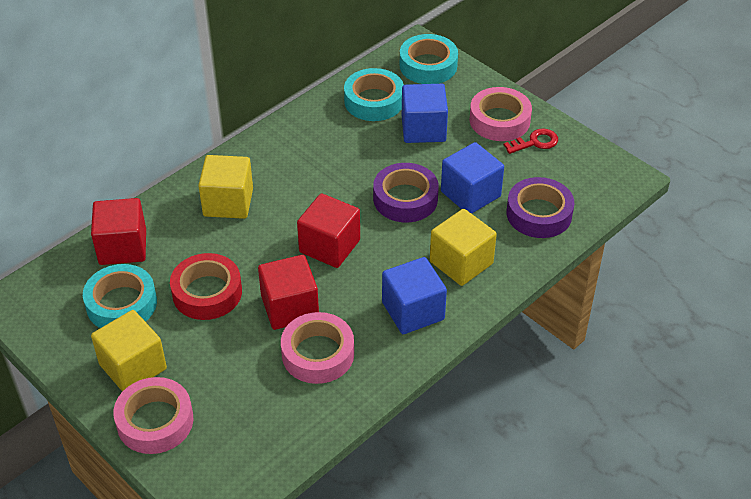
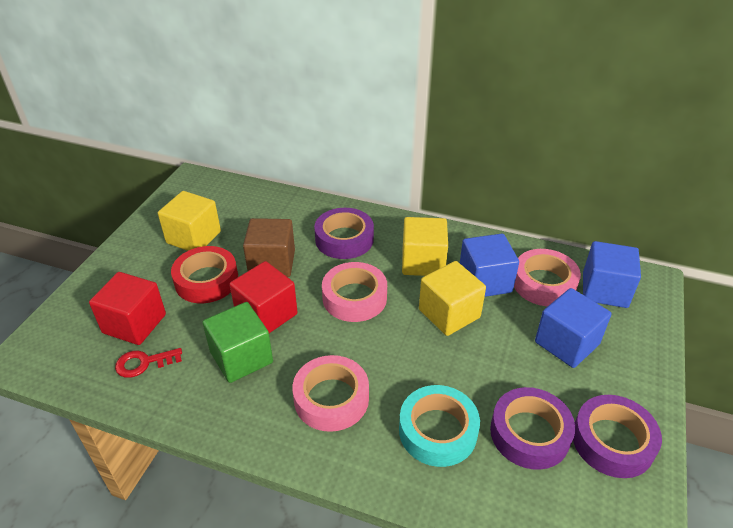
brown cube: none = 0 -> [243,218,295,277] = 1
green cube: none = 0 -> [202,302,273,383] = 1
purple tape: [373,163,439,222] [507,177,574,238] = 2 -> [314,208,374,259] [490,387,575,470] [573,395,662,478] = 3
red cube: [91,198,146,265] [258,255,319,330] [297,193,360,268] = 3 -> [89,272,166,345] [229,261,298,333] = 2
turquoise tape: [83,264,157,328] [344,68,404,121] [400,34,458,84] = 3 -> [399,385,480,467] = 1

